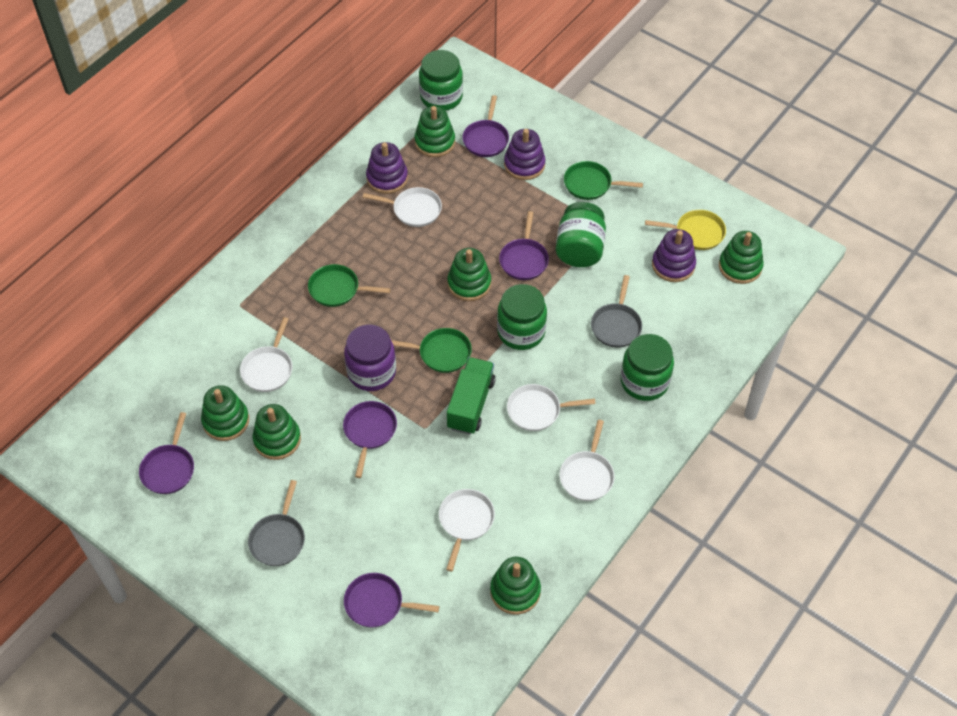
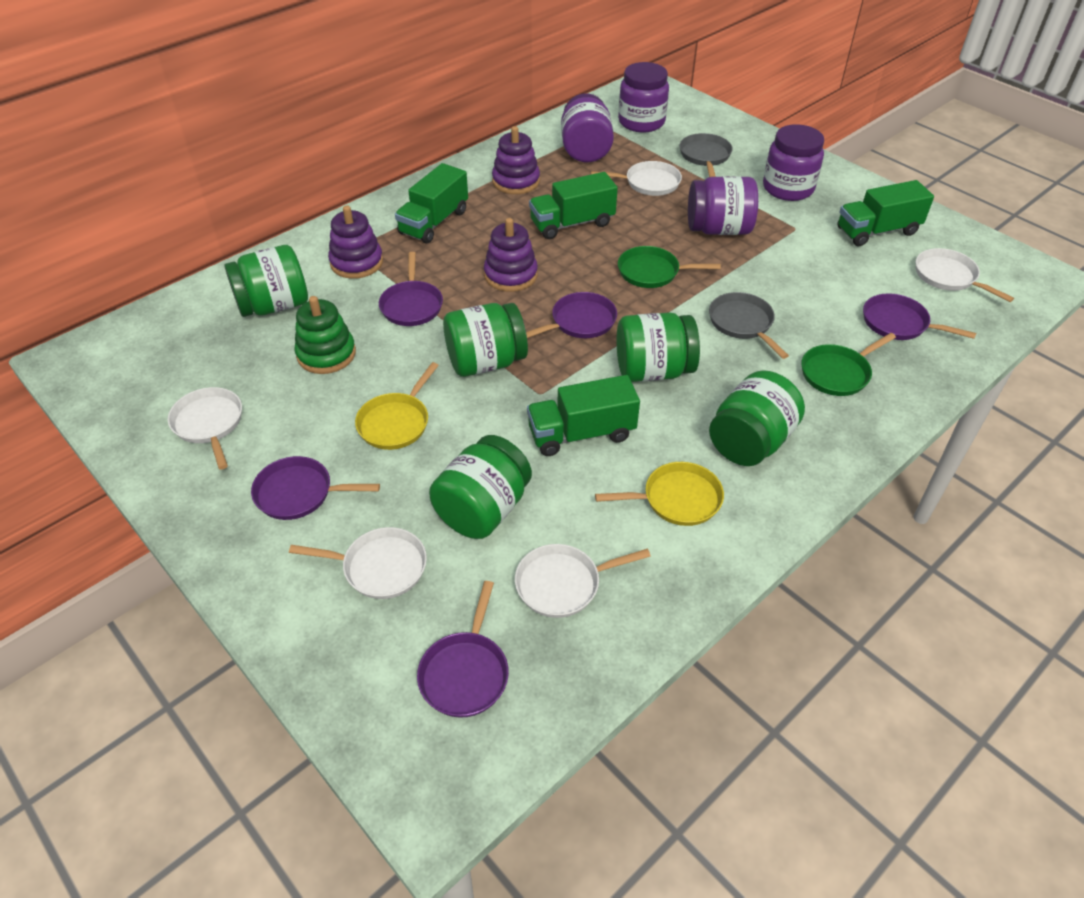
green jar: [419,50,463,111] [497,284,547,350] [556,202,606,267] [621,334,674,401] = 4 -> [224,245,308,317] [429,435,532,539] [443,303,528,377] [617,313,700,382] [709,370,805,466] = 5
green pan: [308,264,391,307] [391,328,472,373] [564,161,643,200] = 3 -> [618,246,721,288] [802,333,896,396] = 2
green stacking toy: [201,385,249,441] [253,404,301,460] [414,106,455,157] [447,248,491,301] [490,557,541,615] [719,231,764,284] = 6 -> [294,296,356,374] = 1
green truck: [447,357,495,435] = 1 -> [395,163,468,244] [527,375,640,456] [529,172,618,239] [837,180,934,246] = 4
purple jar: [344,325,396,391] = 1 -> [561,93,614,162] [618,62,669,133] [688,176,758,235] [763,124,824,201] = 4
yellow pan: [645,210,726,250] = 1 -> [355,362,439,450] [595,462,724,526] = 2

